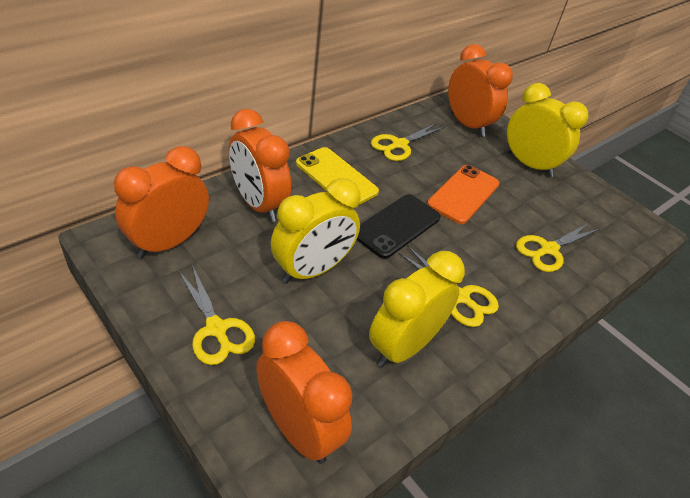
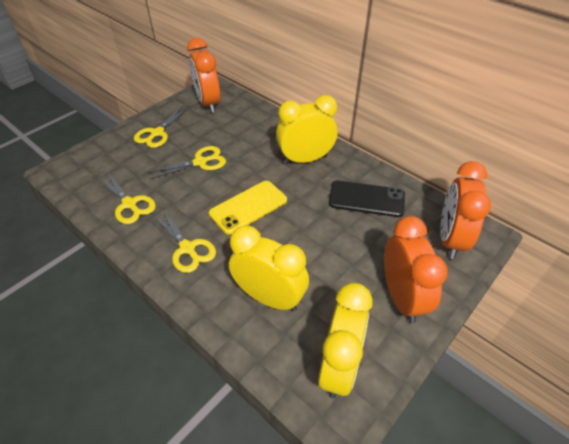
orange clock: [114,146,209,258] [229,109,291,222] [256,321,352,464] [448,44,513,137] = 4 -> [187,38,220,113] [384,216,448,323] [440,161,491,259] = 3
orange phone: [427,165,499,224] = 1 -> none = 0

